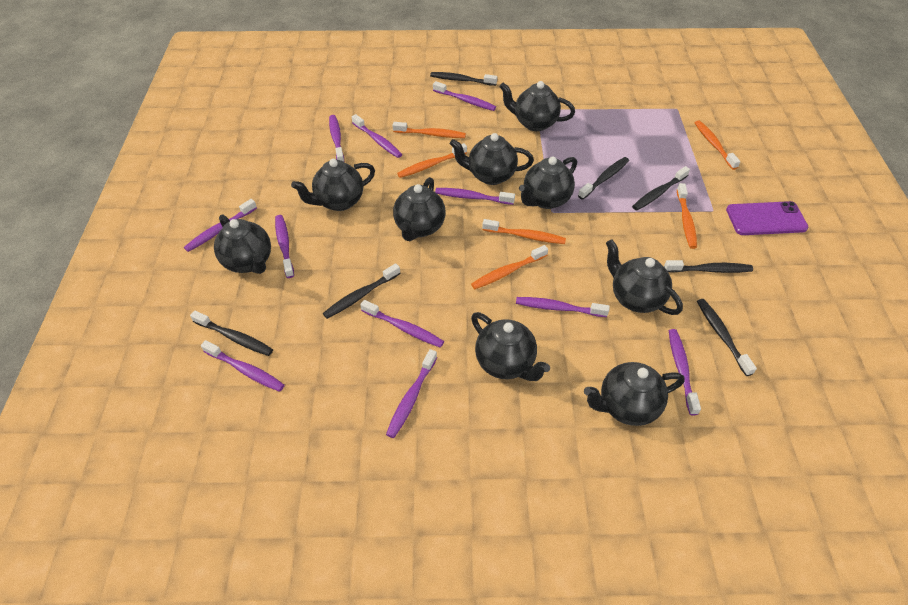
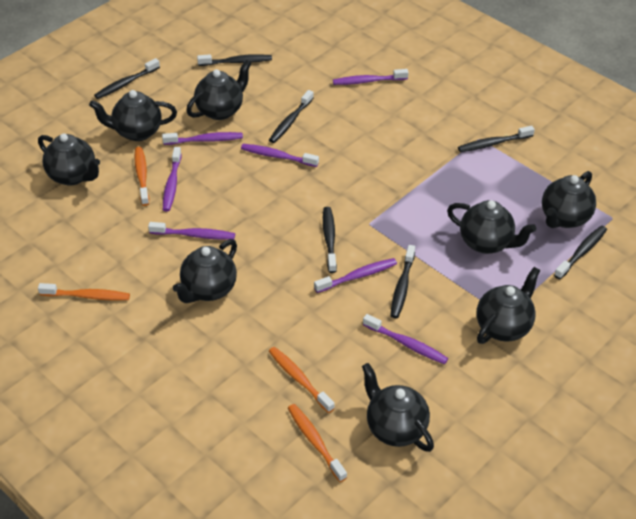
black teapot: [214,214,271,274] [291,159,375,211] [393,177,446,241] [450,133,534,185] [471,312,550,381] [499,81,575,131] [519,157,577,209] [584,362,685,426] [606,239,683,315] = 9 -> [38,133,100,186] [89,90,177,141] [173,239,237,303] [186,60,251,120] [362,363,434,452] [447,200,536,254] [476,267,540,344] [542,171,596,228] = 8
orange toothbrush: [393,122,466,138] [397,143,467,178] [471,245,548,289] [482,219,566,244] [677,183,697,249] [695,120,741,170] = 6 -> [38,283,130,301] [134,147,149,206] [269,347,335,413] [288,404,347,482] = 4
purple phone: [726,201,808,235] = 1 -> none = 0
purple toothbrush: [184,199,257,252] [201,340,285,392] [275,215,294,278] [329,115,344,162] [352,114,402,158] [360,300,444,348] [386,349,437,438] [433,81,496,111] [435,188,515,205] [516,297,610,317] [669,329,701,415] = 11 -> [148,222,235,240] [162,132,243,145] [163,147,182,212] [241,144,319,167] [314,258,397,293] [333,69,409,85] [363,314,448,364] = 7

